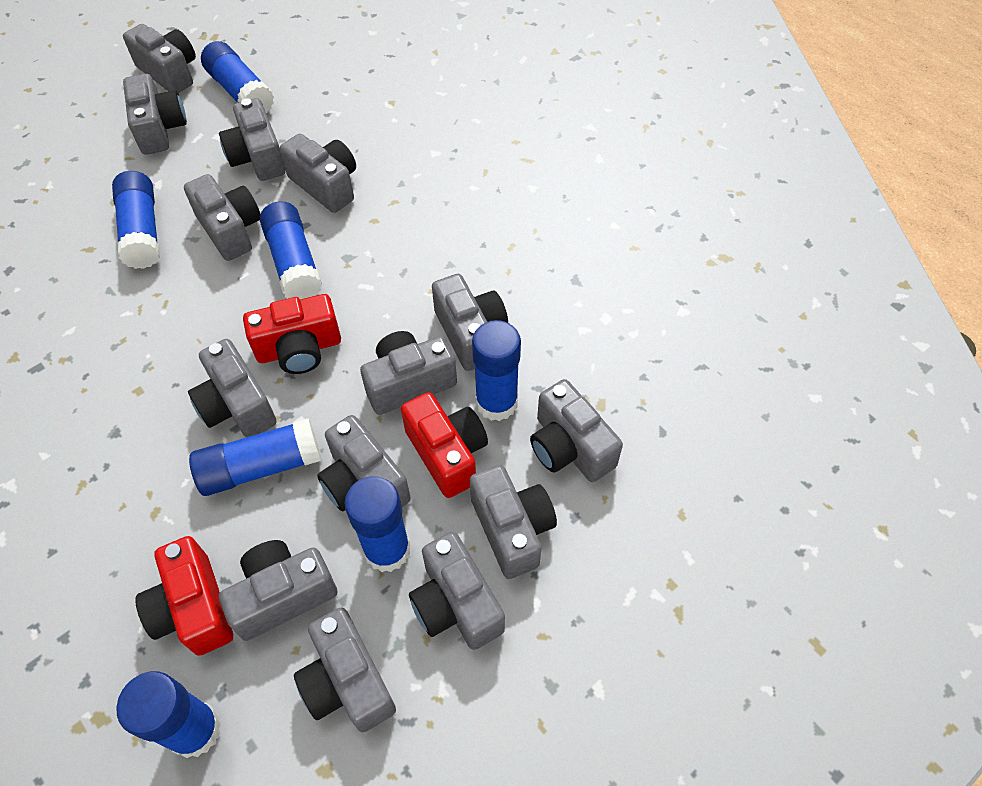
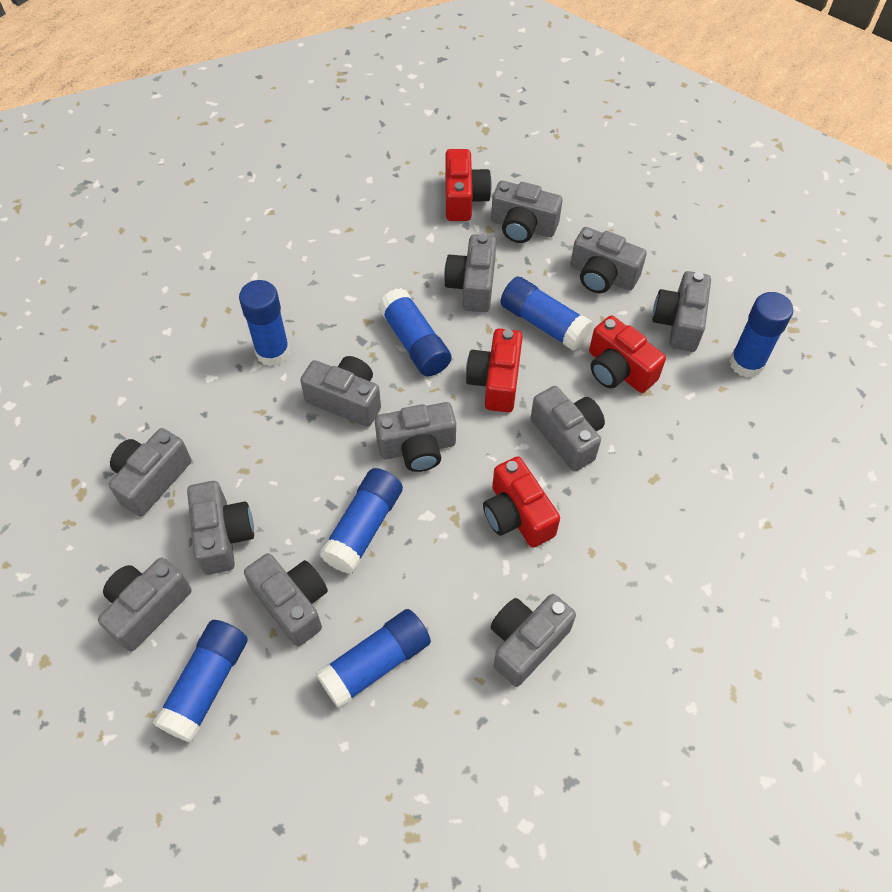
grey camera: [123,24,196,93] [123,74,187,155] [184,174,260,261] [188,339,276,437] [219,98,286,181] [219,540,338,641] [280,134,356,213] [294,608,396,732] [317,415,411,512] [360,331,457,415] [409,532,505,650] [432,274,508,371] [470,465,557,579] [530,379,623,482] = 14 -> [98,558,191,652] [109,428,191,517] [187,481,254,575] [244,553,328,646] [300,356,381,427] [375,402,456,472] [444,234,496,312] [491,181,563,243] [491,594,576,687] [531,386,605,471] [570,227,647,293] [652,271,711,352] = 12
red camera: [135,536,233,656] [243,294,341,374] [401,392,488,498] = 3 -> [445,149,492,221] [466,328,523,412] [483,456,560,548] [589,315,666,393] = 4

